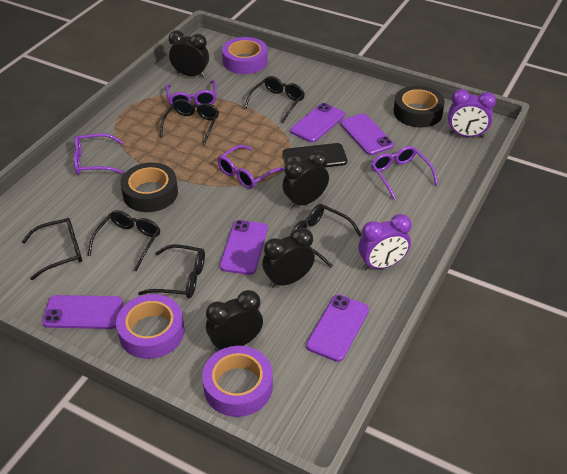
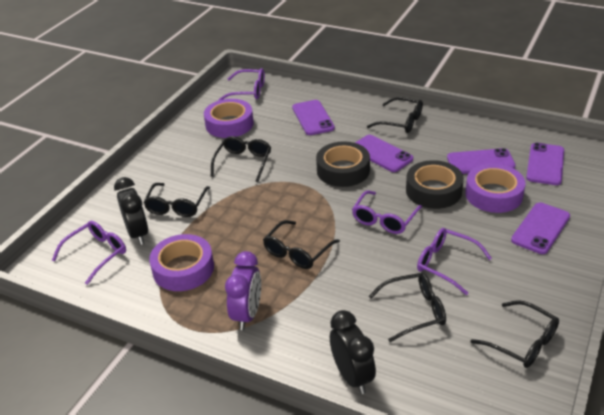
black clock: [169,30,209,78] [206,290,263,352] [262,228,315,288] [283,151,329,208] = 4 -> [114,177,149,245] [330,310,376,394] = 2
black phone: [283,143,347,167] = 1 -> none = 0
purple clock: [358,214,411,270] [448,89,496,138] = 2 -> [225,251,261,330] = 1

